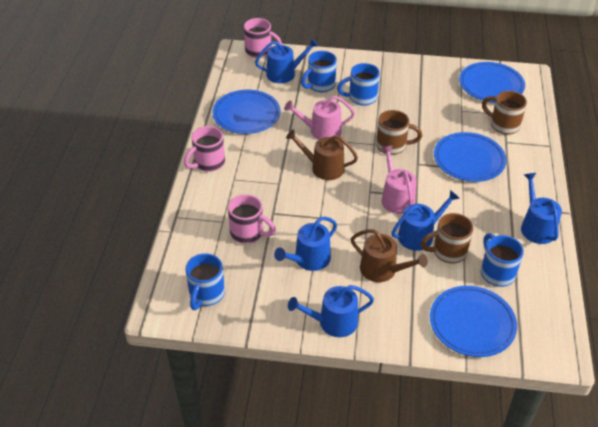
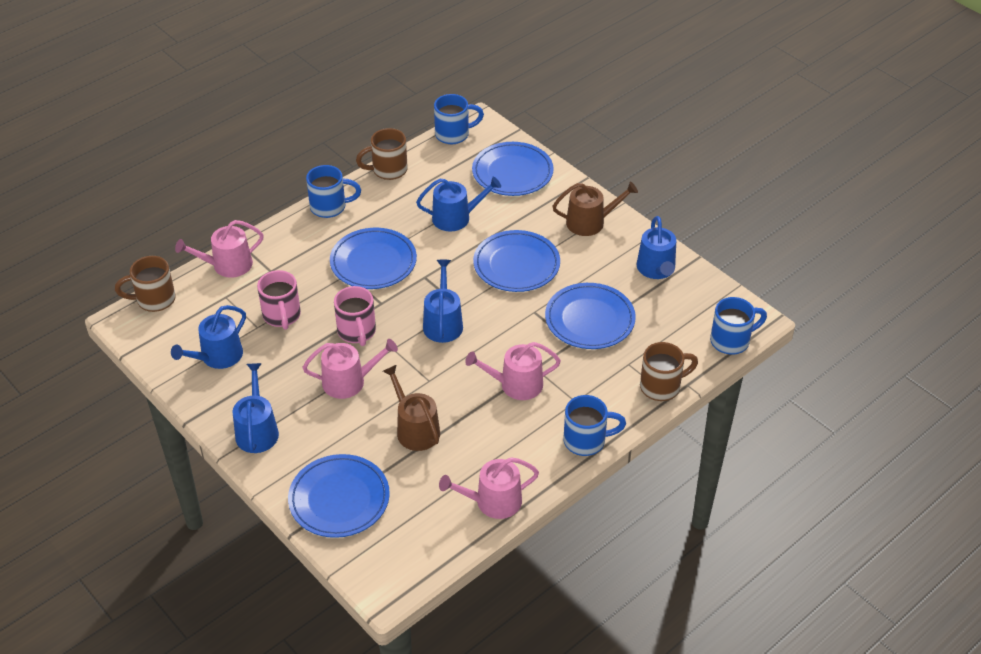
blue plate: [212,90,280,134] [430,286,517,357] [434,132,506,182] [459,62,525,103] = 4 -> [288,454,390,538] [330,228,417,289] [472,142,554,196] [473,230,560,292] [545,283,636,349] = 5
pink mug: [184,126,225,172] [228,194,276,244] [244,18,282,58] = 3 -> [257,270,301,330] [334,286,376,346] = 2
pink watering can: [284,96,355,140] [381,146,416,214] = 2 -> [175,220,264,278] [302,339,398,399] [439,457,539,519] [465,342,561,400] = 4

